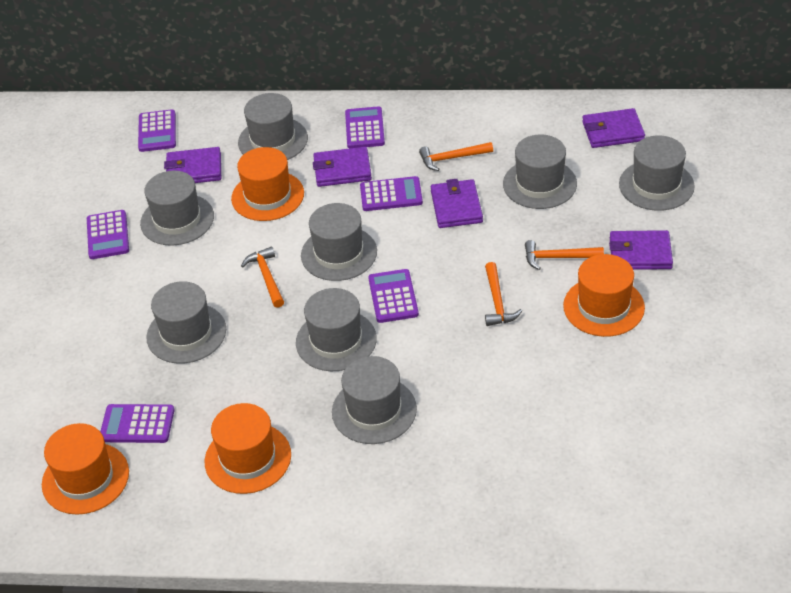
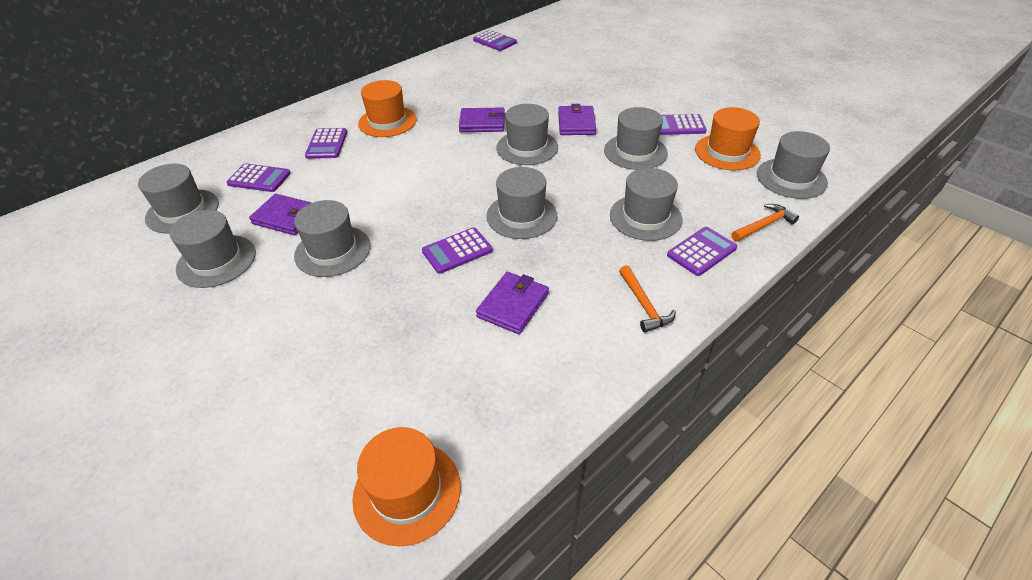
orange hammer: [241,247,284,308] [419,142,493,171] [485,262,522,326] [525,240,604,270] = 4 -> [619,265,676,332] [732,204,799,241] = 2
orange hat: [42,423,129,515] [205,403,291,494] [231,147,304,221] [563,254,645,337] = 4 -> [352,427,461,546] [358,80,417,137] [695,107,761,170] = 3
purple wallet: [164,147,221,183] [313,147,372,187] [431,179,483,228] [582,108,645,148] [609,230,673,270] = 5 -> [249,194,312,235] [459,108,506,132] [476,272,549,334] [558,104,596,135] = 4

